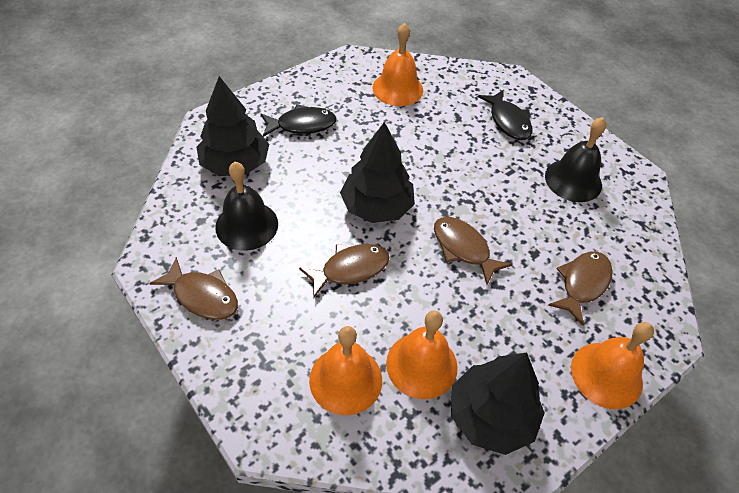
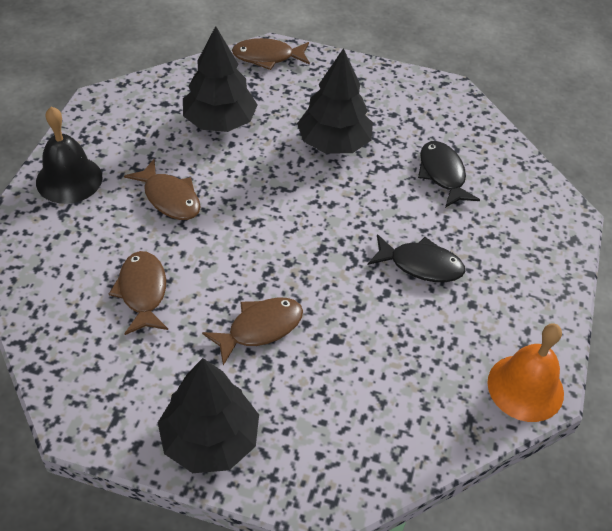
black bell: [215,162,278,251] [545,117,606,202] = 2 -> [36,106,102,204] = 1
orange bell: [309,326,382,415] [372,23,423,106] [386,310,458,399] [571,322,654,409] = 4 -> [487,323,564,422] = 1

